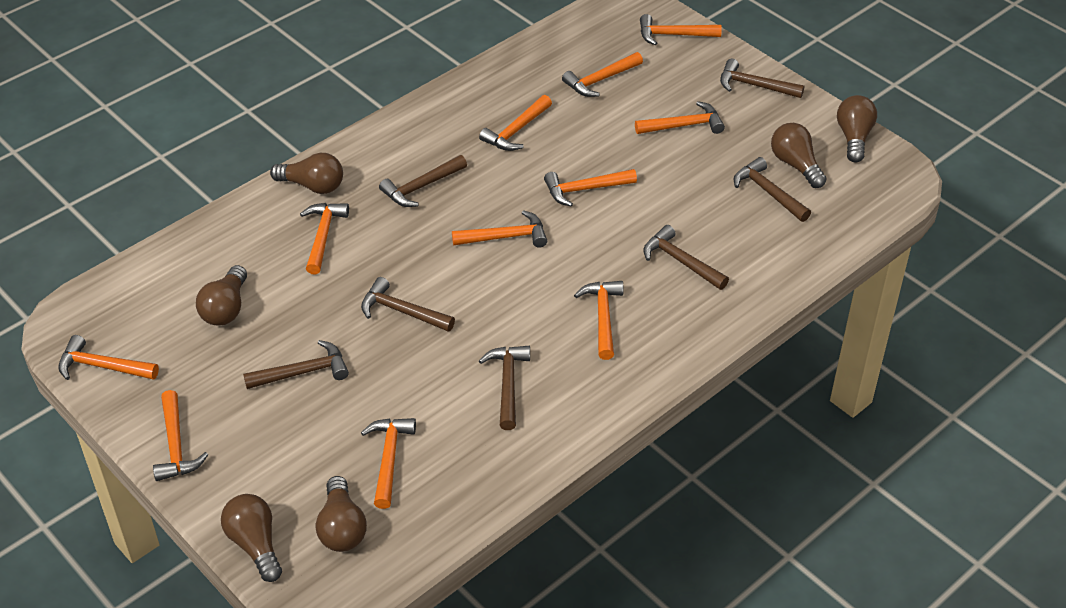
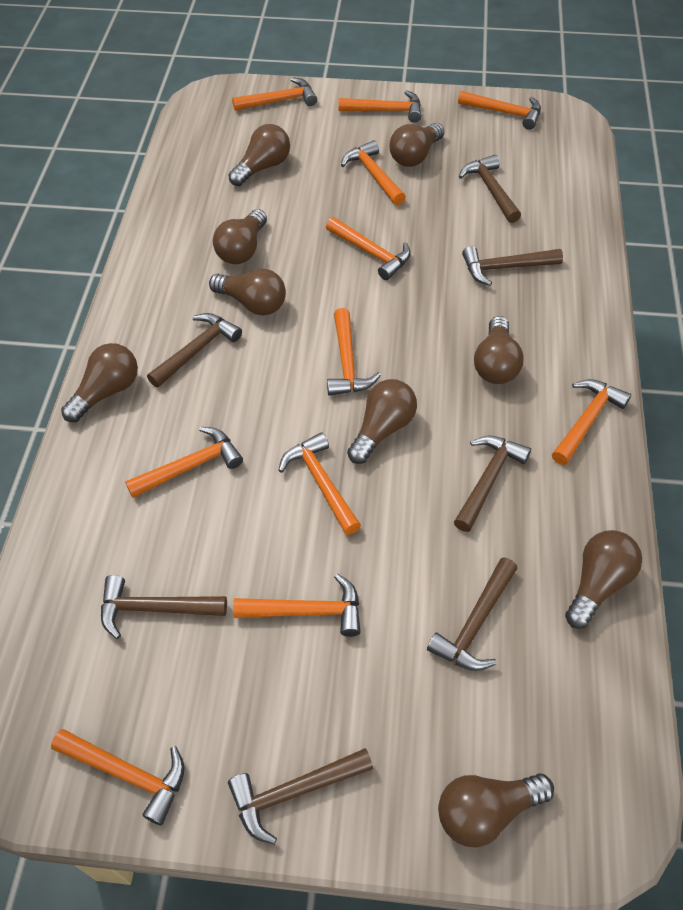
brown light bulb: [196,265,247,326] [221,494,282,582] [270,153,343,194] [316,476,367,552] [771,123,826,188] [837,95,877,163] = 6 -> [61,343,138,422] [209,268,286,315] [213,209,267,264] [228,124,290,186] [347,379,417,464] [389,123,444,167] [438,773,554,848] [474,316,524,384] [565,530,642,629] = 9

